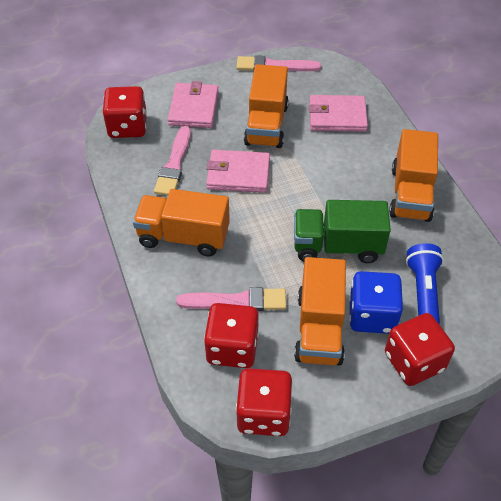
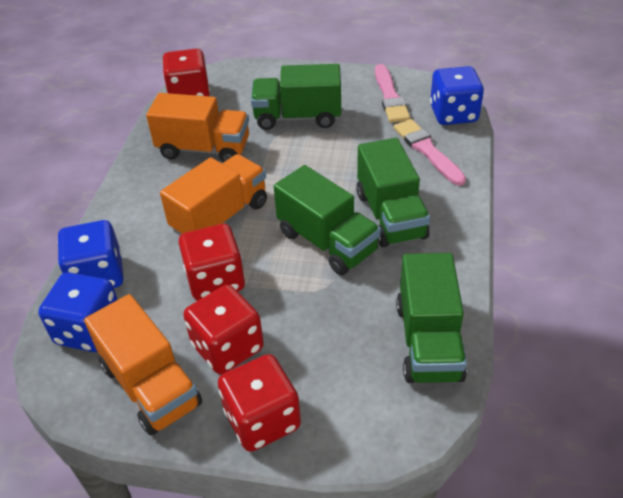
blue dice: [349,271,403,334] = 1 -> [38,272,118,352] [58,220,123,288] [430,66,484,125] = 3
blue flashlight: [406,243,444,325] = 1 -> none = 0
green truck: [294,200,391,263] = 1 -> [251,64,341,130] [274,165,381,275] [357,138,430,247] [396,253,467,383] = 4
orange truck: [133,189,230,256] [244,64,289,148] [294,257,346,365] [389,129,438,222] = 4 -> [84,294,202,436] [146,93,249,163] [160,154,267,236] = 3
pink brush: [154,126,191,196] [176,287,286,311] [236,55,321,71] = 3 -> [375,64,410,123] [394,119,466,186] = 2
pink wallet: [168,81,218,128] [206,150,270,193] [309,95,368,132] = 3 -> none = 0

